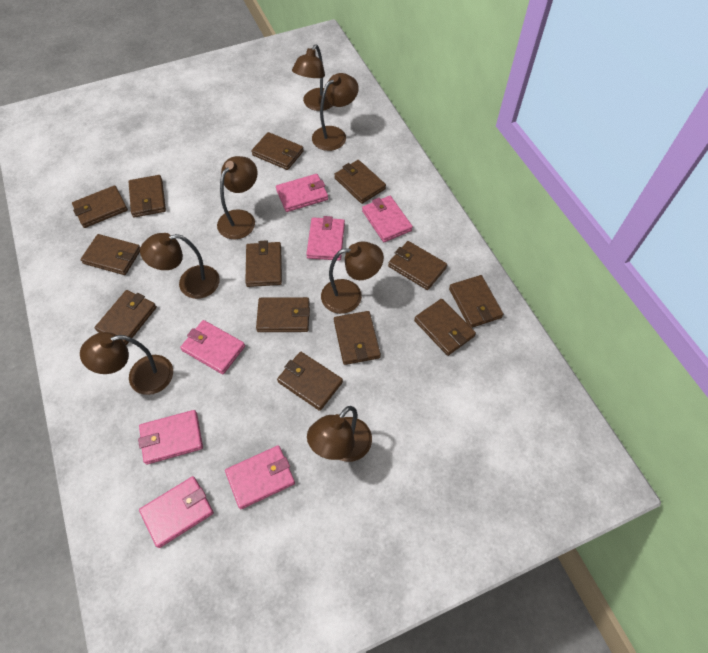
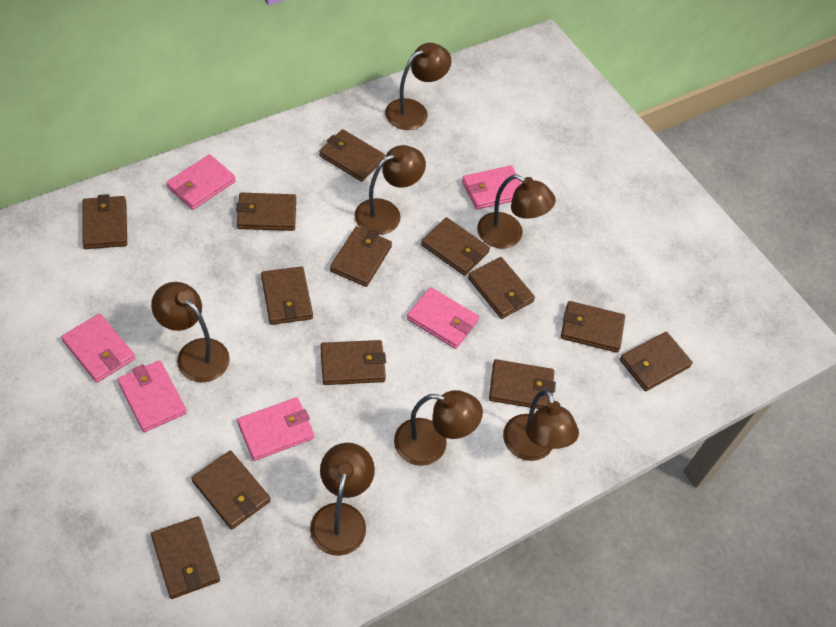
pink wallet: [138,410,203,465] [139,476,214,548] [180,320,245,374] [225,445,295,509] [276,174,328,212] [306,216,345,261] [362,196,413,242] = 7 -> [61,314,135,383] [118,360,187,432] [166,154,236,210] [237,397,314,461] [407,287,479,349] [462,165,522,210] = 6

